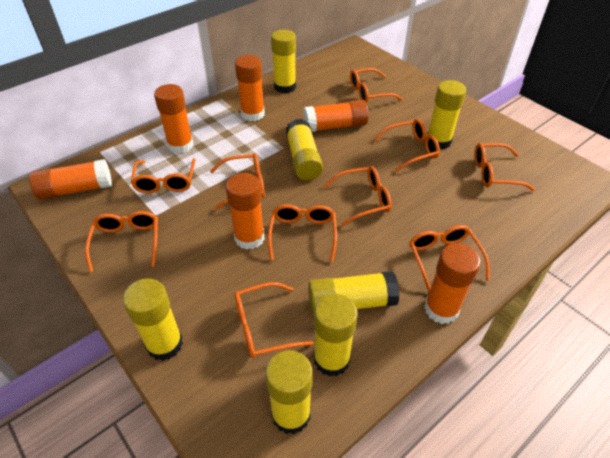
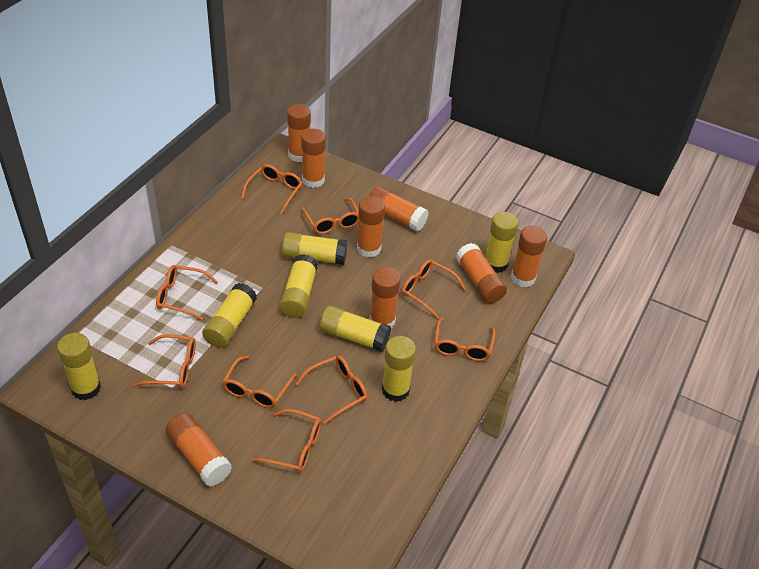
orange glasses: [85,211,158,272] [131,158,196,193] [210,153,265,209] [234,282,314,358] [268,204,337,262] [324,166,392,226] [350,68,403,103] [374,119,440,172] [409,225,490,292] [474,143,535,191] = 10 -> [134,334,196,388] [156,265,218,320] [222,355,297,408] [241,164,302,214] [251,409,321,472] [296,355,367,424] [301,198,359,234] [402,259,466,319] [434,318,496,362] = 9
orange glue stick: [29,159,112,200] [154,84,194,154] [226,173,265,250] [235,55,265,121] [303,100,369,132] [424,243,481,324] = 6 -> [165,413,232,486] [287,104,311,162] [301,129,326,188] [357,196,385,258] [369,186,429,231] [369,267,401,328] [456,243,507,303] [511,226,547,287] = 8

